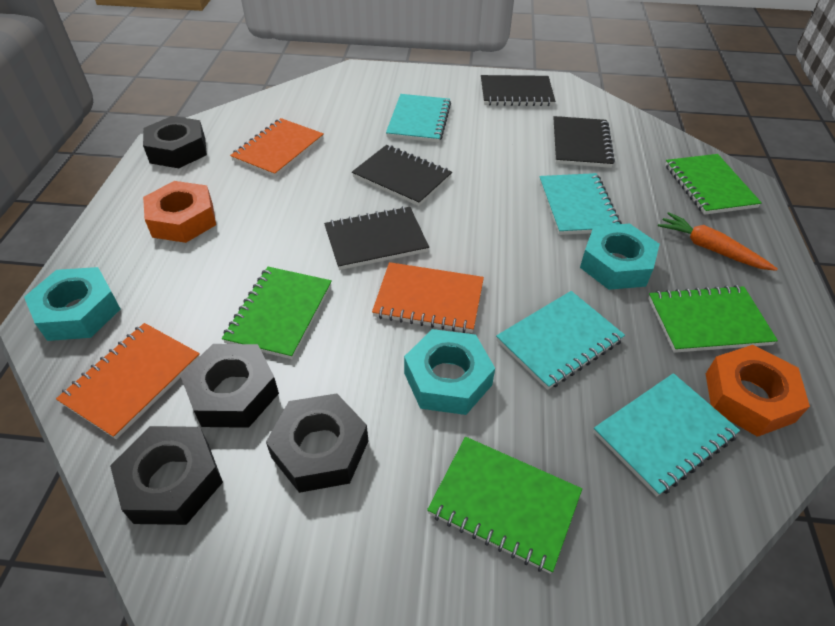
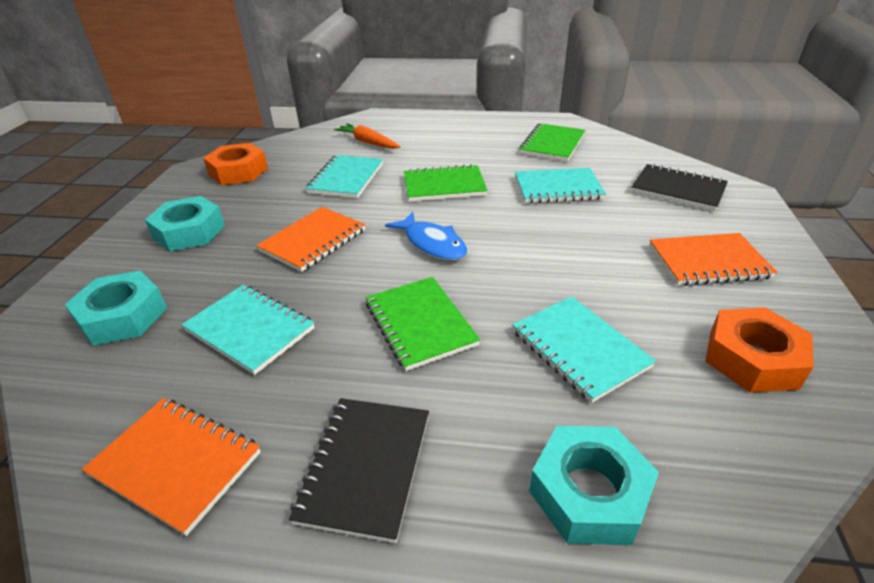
black notebook: [324,206,429,270] [352,145,452,206] [481,75,555,106] [553,116,615,168] = 4 -> [289,398,429,543] [631,164,728,211] = 2
black nut: [110,426,223,525] [143,116,207,168] [180,344,279,428] [266,393,368,493] = 4 -> none = 0
blue fish: none = 0 -> [385,212,467,260] = 1
green notebook: [222,267,332,359] [427,437,582,574] [648,285,778,353] [665,154,762,215] = 4 -> [366,277,480,371] [404,164,488,202] [519,123,585,161] = 3

